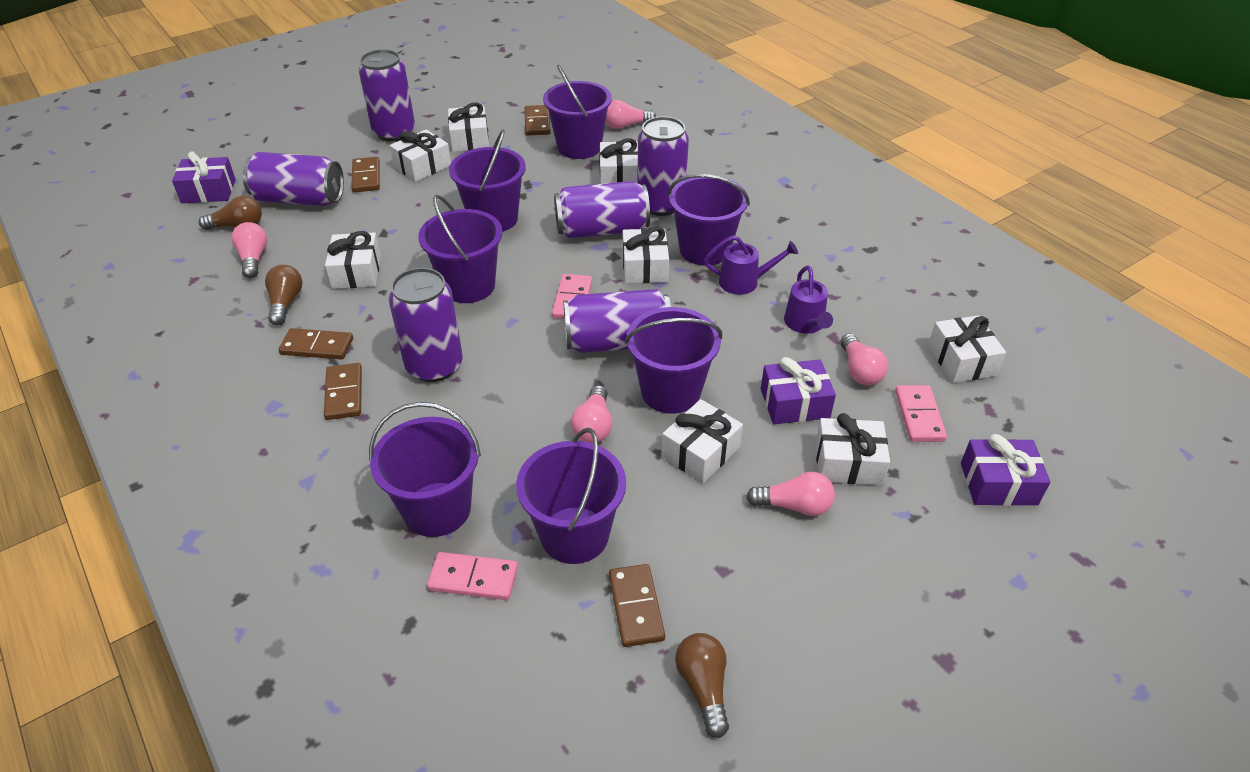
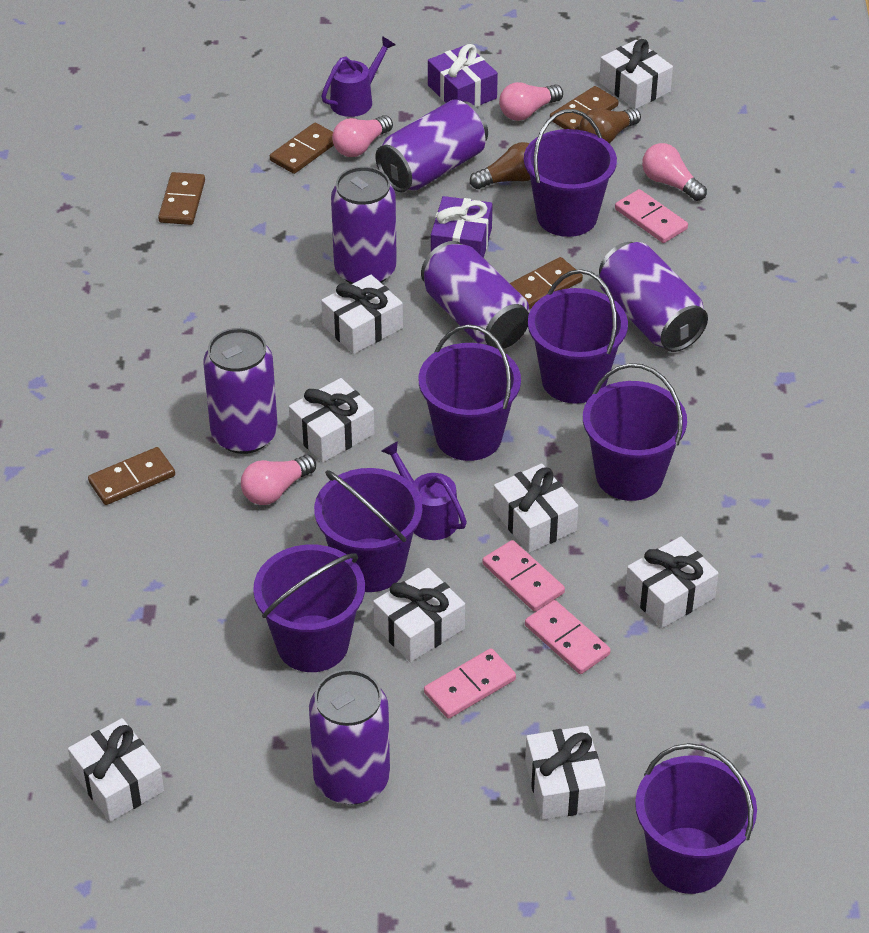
brown light bulb: [198,196,262,230] [265,265,303,326] [675,633,729,738] = 3 -> [470,142,530,189] [579,108,641,143] = 2
pink domino: [427,552,518,600] [552,274,592,319] [895,385,947,442] = 3 -> [424,648,516,719] [483,540,565,612] [525,600,611,674] [615,189,688,243] = 4
pink light bulb: [232,222,267,278] [571,385,612,443] [606,100,656,129] [746,472,835,516] [840,333,888,385] = 5 -> [241,455,316,505] [332,115,393,157] [499,82,563,121] [642,143,707,201] = 4
purple gift: [172,151,236,203] [761,357,836,424] [961,434,1050,506] = 3 -> [428,44,498,107] [431,196,493,258] = 2

